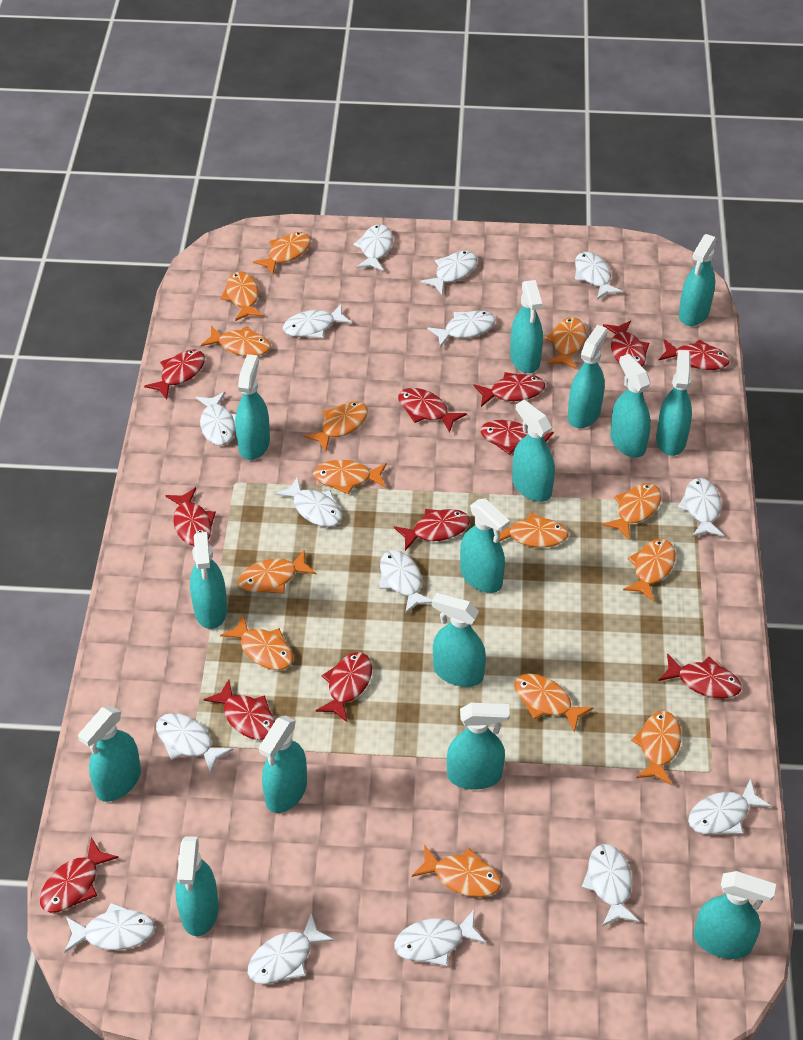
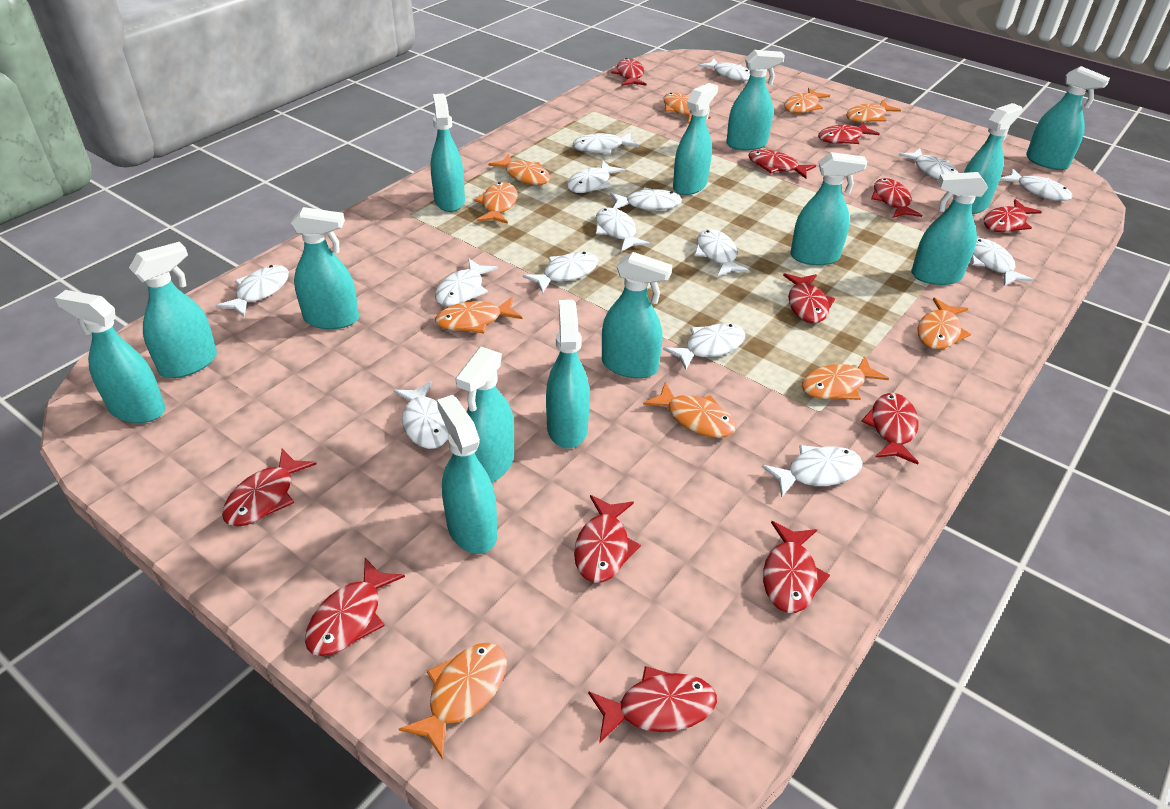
orange fish: [201,326,271,356] [220,615,293,670] [221,272,264,321] [238,550,316,594] [253,232,311,275] [304,401,368,452] [313,460,387,495] [412,845,501,897] [499,513,569,548] [514,674,593,732] [545,317,586,369] [602,483,662,540] [623,539,676,602] [631,711,682,785] = 14 -> [399,643,507,759] [435,297,522,333] [474,182,518,224] [488,154,550,185] [643,382,736,438] [663,92,711,123] [784,88,830,113] [802,356,889,400] [846,100,901,122] [917,298,971,349] = 10
turquoise spray bottle: [78,706,141,802] [176,836,219,936] [190,532,227,629] [235,354,270,460] [259,716,307,813] [432,592,486,687] [447,703,510,790] [460,499,510,593] [510,280,543,373] [512,400,555,502] [568,325,608,428] [610,354,651,458] [656,350,692,456] [679,234,717,326] [694,871,776,959] = 15 -> [55,290,165,423] [129,242,217,378] [290,207,359,329] [431,93,465,212] [437,395,497,554] [455,346,514,483] [546,300,590,449] [602,252,672,378] [673,83,718,195] [726,50,785,150] [790,152,867,265] [911,172,988,285] [964,103,1022,214] [1026,66,1110,170] = 14

